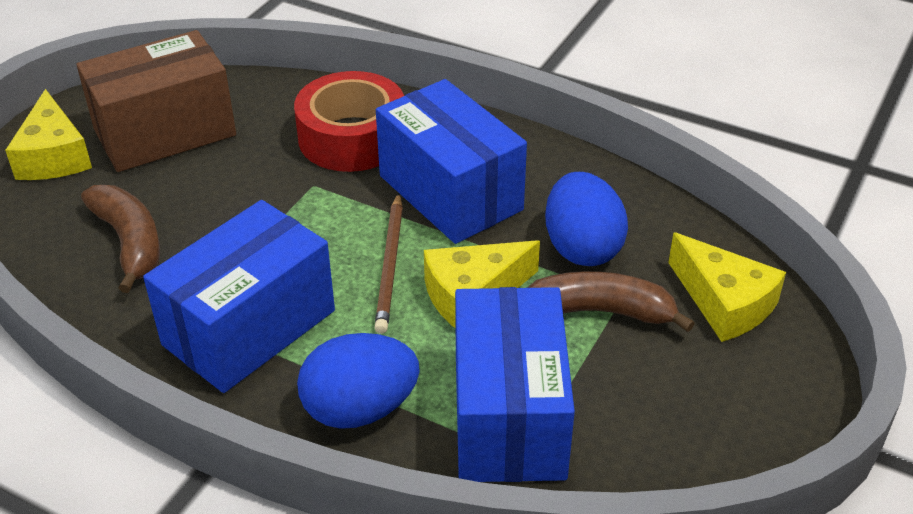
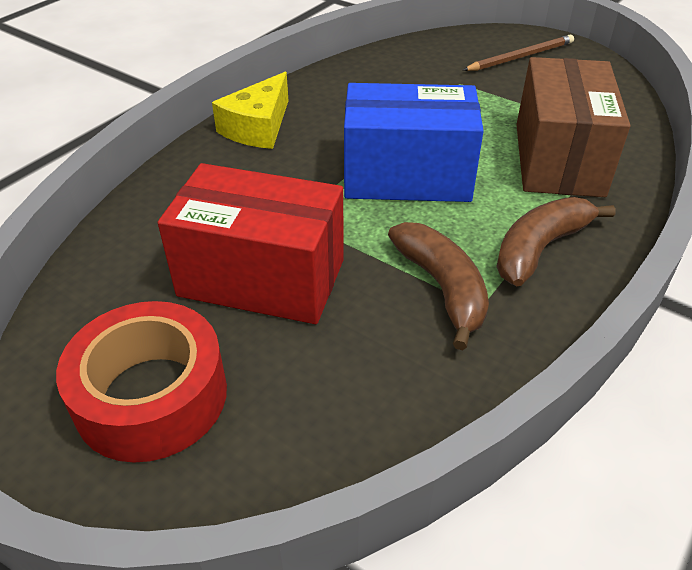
blue box: [143,200,335,393] [376,79,527,244] [455,287,575,482] = 3 -> [344,83,484,202] = 1
blue egg: [297,333,420,429] [545,172,628,266] = 2 -> none = 0
red box: none = 0 -> [158,163,344,324] = 1
yellow cheese: [5,89,92,180] [424,240,540,328] [668,233,786,342] = 3 -> [212,72,289,149] = 1

